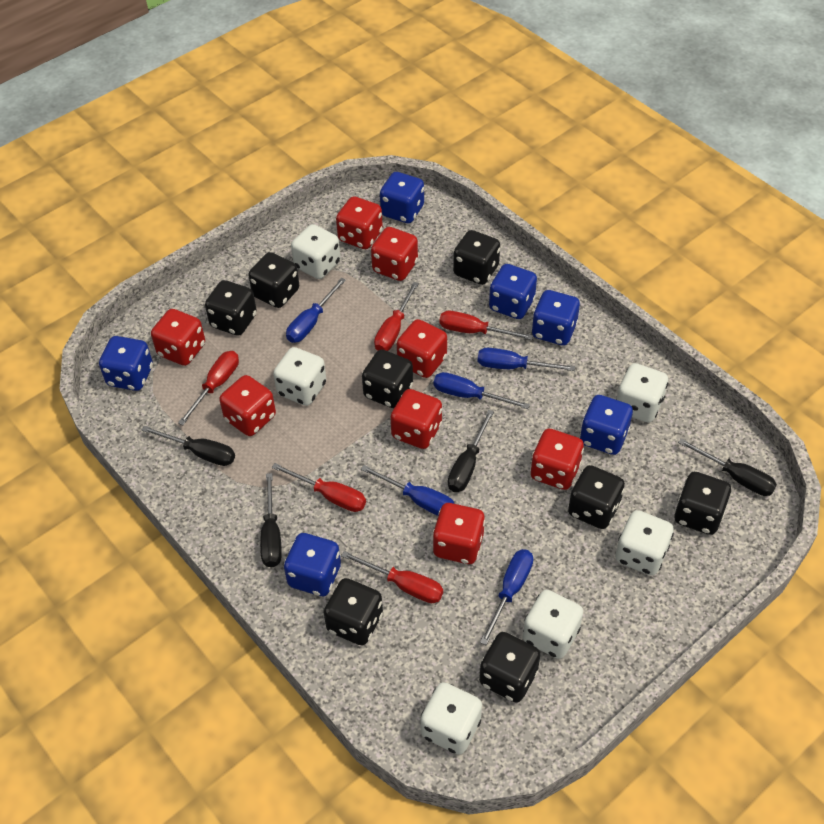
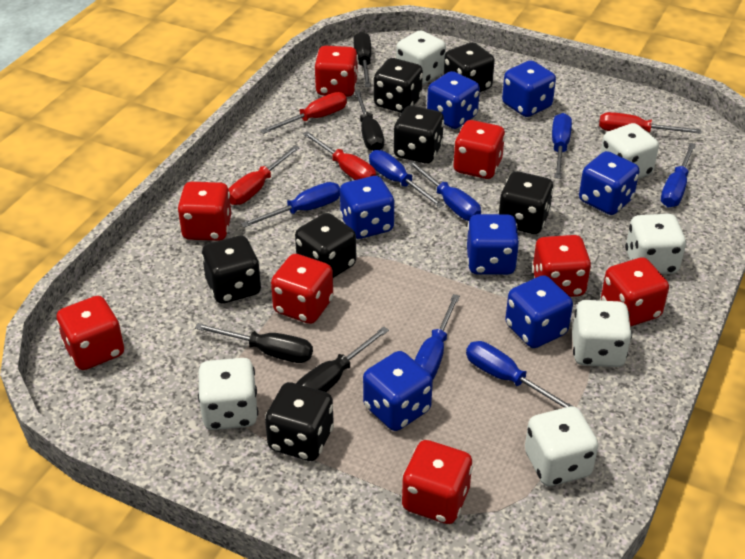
black dice: [205,280,257,336] [248,252,299,308] [324,578,383,645] [362,350,413,408] [453,230,500,285] [479,632,541,703] [568,465,625,529] [674,472,731,535] = 8 -> [202,236,261,304] [265,382,334,461] [295,213,356,278] [374,58,423,113] [393,106,444,164] [444,42,495,92] [498,171,554,234] = 7
blue dice: [99,336,153,391] [284,533,341,596] [380,172,424,223] [489,264,537,319] [532,290,580,346] [580,395,633,455] = 6 -> [340,176,395,239] [363,351,433,431] [427,71,480,129] [467,214,520,275] [502,60,556,117] [505,275,573,348] [579,151,640,215] = 7
blue screwdriver: [286,278,346,343] [361,465,455,516] [434,372,530,409] [478,348,575,371] [480,549,533,645] = 5 -> [241,182,340,228] [369,150,444,208] [408,161,481,221] [414,294,460,379] [466,341,572,408] [552,113,572,179] [661,143,696,207] = 7
red screwdriver: [178,351,239,425] [272,463,366,512] [341,551,443,603] [374,282,419,351] [439,311,533,340] = 5 -> [229,145,299,205] [261,92,347,134] [303,131,376,180] [599,112,701,134] = 4

